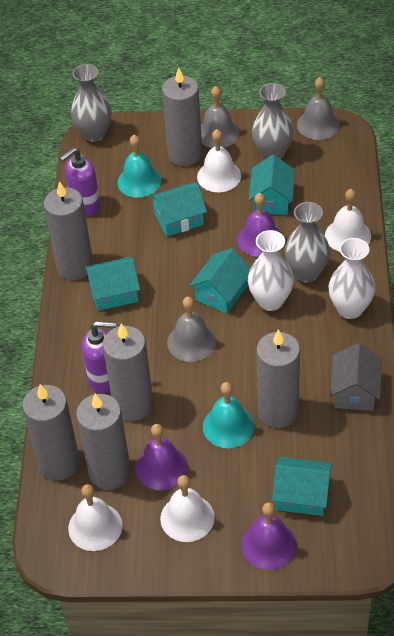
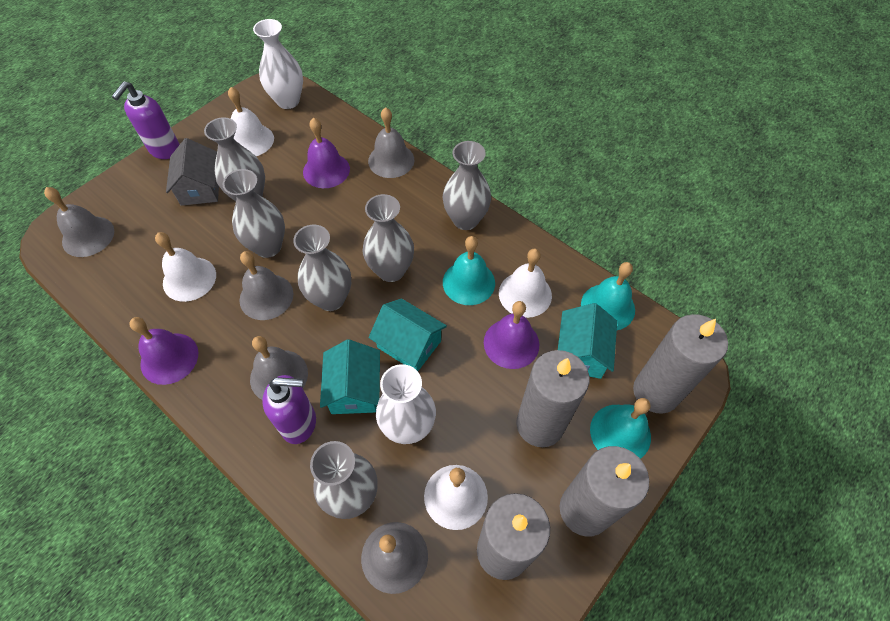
grey bell: [167,297,216,362] [201,86,240,148] [297,77,340,140] = 3 -> [44,187,114,257] [239,251,293,320] [250,336,308,400] [361,522,428,594] [368,107,414,178] = 5
grey candle: [22,384,80,481] [44,181,93,280] [76,393,131,490] [103,323,153,421] [162,67,202,166] [256,329,300,428] = 6 -> [477,493,550,580] [516,350,589,447] [560,446,649,537] [633,314,728,414] = 4
grey vase: [71,64,112,142] [252,83,294,160] [285,202,330,283] = 3 -> [204,117,265,201] [222,169,285,258] [293,225,351,311] [310,441,378,519] [363,194,414,282] [443,141,491,230] = 6
turquoise bell: [117,135,161,198] [203,382,254,448] = 2 -> [443,236,495,305] [581,262,635,330] [590,398,651,459] = 3
turquoise house: [85,257,140,311] [149,183,207,237] [189,248,250,314] [249,155,295,215] [272,457,332,516] = 5 -> [320,339,380,414] [369,298,447,371] [558,303,617,379] = 3

